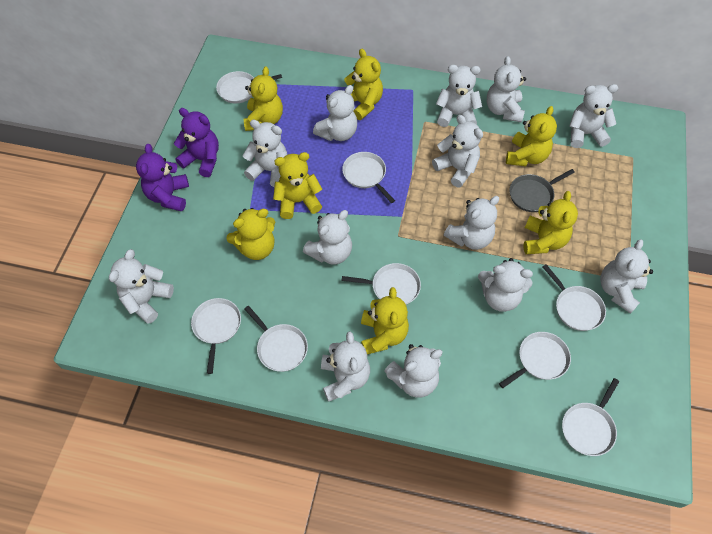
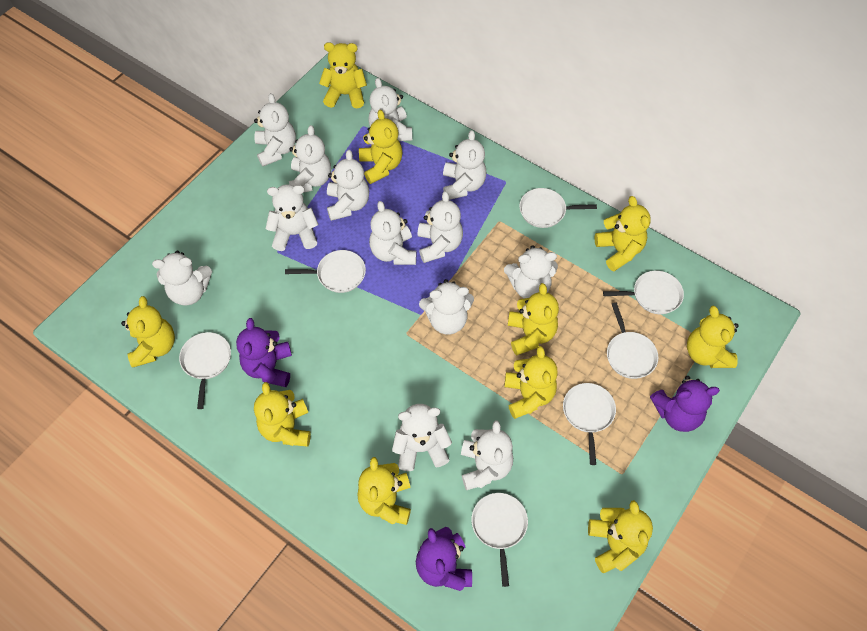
grey pan: [509,169,575,212] = 1 -> none = 0
purple teddy bear: [136,144,189,211] [174,108,219,177] = 2 -> [236,318,292,387] [416,527,472,591] [650,376,720,432] = 3
white pan: [191,298,241,374] [216,71,282,103] [244,306,308,372] [342,152,395,203] [342,263,421,305] [499,332,571,388] [543,264,606,331] [562,378,619,456] = 8 -> [179,332,231,409] [285,250,366,293] [471,493,528,587] [519,188,597,228] [563,383,616,465] [603,271,684,314] [607,303,658,379] = 7
yellow teddy bear: [226,208,275,260] [243,66,283,131] [273,152,322,219] [344,48,383,120] [361,287,409,354] [506,106,557,166] [523,191,578,254] = 7 -> [121,296,175,367] [254,382,311,447] [319,42,367,109] [357,457,411,525] [359,110,403,184] [504,346,558,419] [508,283,559,356] [588,500,653,573] [595,196,651,271] [687,306,739,368] = 10

